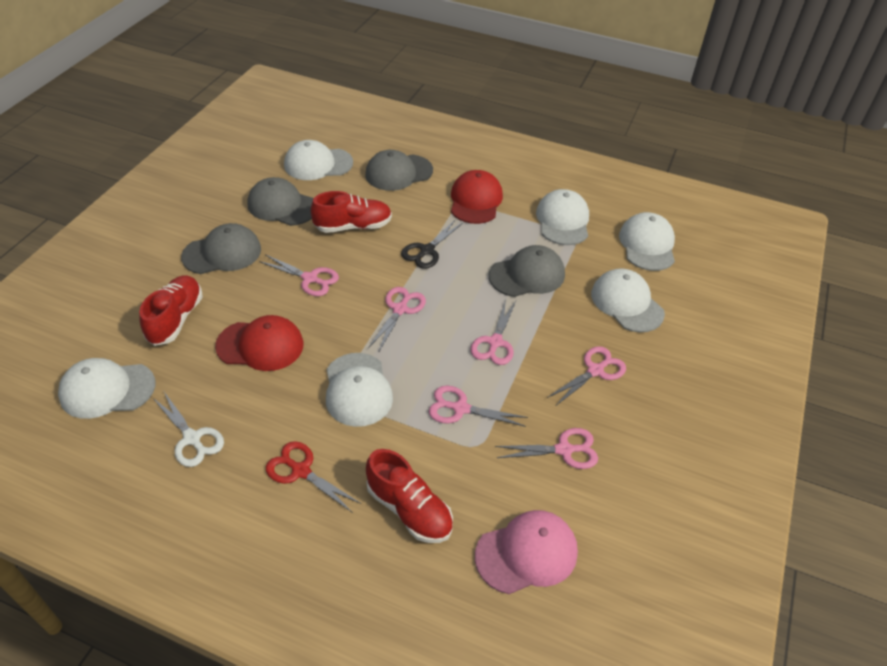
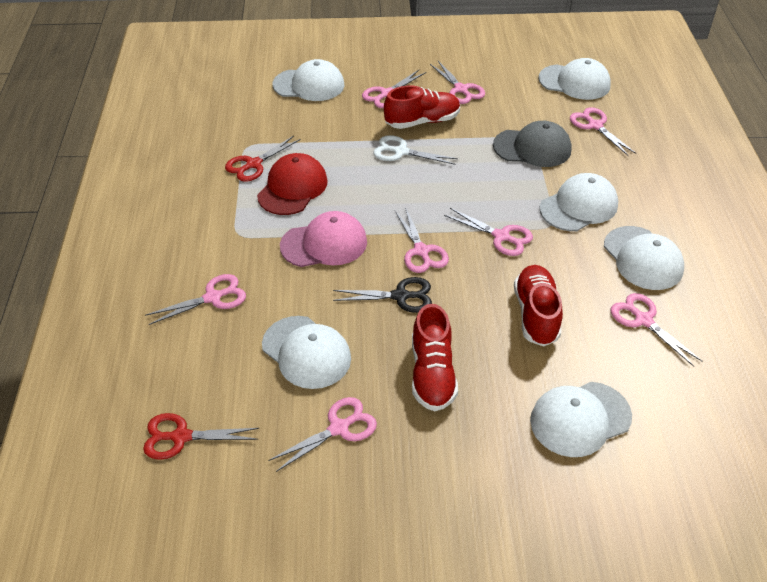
grey cap: [181,223,261,274] [247,177,313,226] [365,150,433,191] [489,245,565,297] = 4 -> [493,121,572,167] = 1
pink scissors: [259,254,339,296] [368,287,426,351] [429,386,528,427] [470,299,516,365] [495,428,598,469] [547,346,626,405] = 6 -> [145,274,246,325] [269,397,377,472] [362,70,426,108] [395,207,449,273] [430,61,485,104] [444,208,533,256] [570,107,636,156] [611,293,703,367] = 8
red cap: [215,315,304,371] [451,170,503,224] = 2 -> [257,153,328,215] = 1
red scissors: [266,441,361,513] = 1 -> [143,413,260,460] [225,136,301,182] = 2

